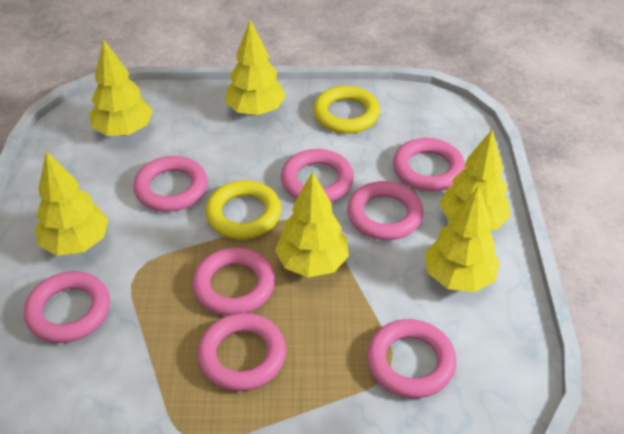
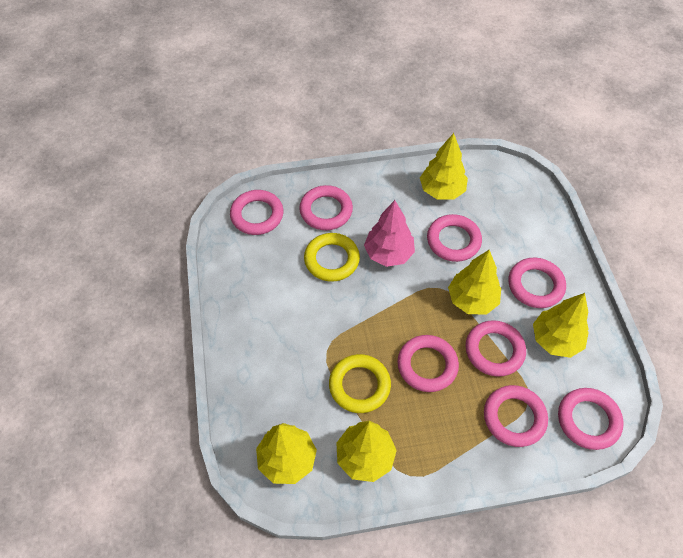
pink tree: none = 0 -> [364,200,415,267] = 1
yellow tree: [35,151,108,256] [90,39,153,136] [225,20,286,115] [275,171,349,278] [425,186,500,292] [439,130,511,231] = 6 -> [256,423,317,484] [337,420,397,482] [420,133,468,200] [448,250,501,314] [533,293,589,358] = 5

